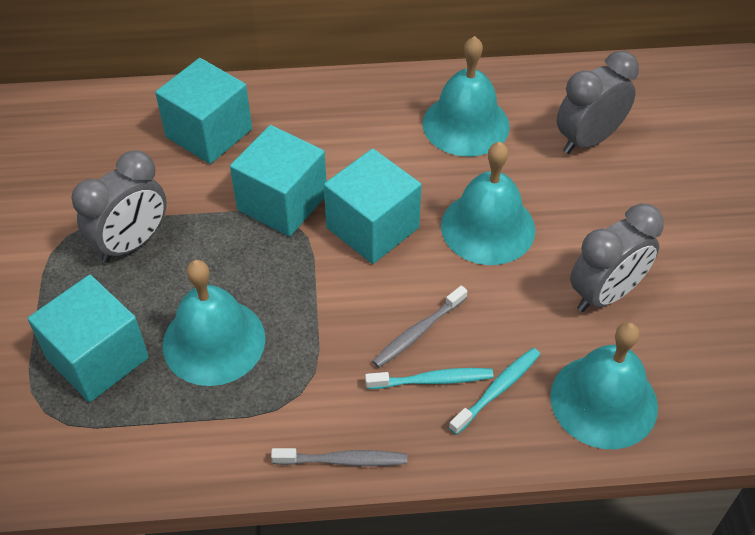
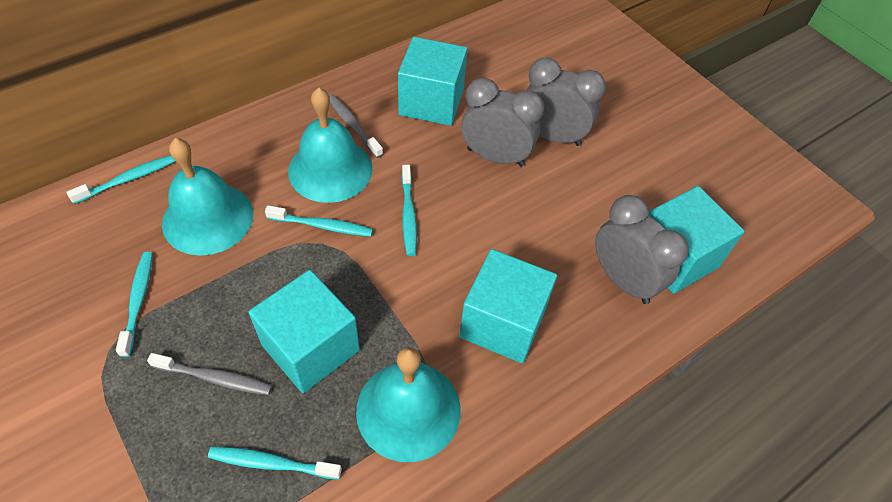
turquoise bell: [163,260,265,386] [422,36,510,157] [441,142,536,265] [550,322,658,449] = 4 -> [162,138,253,256] [288,88,373,203] [356,347,460,462] = 3
turquoise toothbrush: [365,368,494,389] [449,348,540,435] = 2 -> [67,155,176,204] [116,252,153,357] [208,447,342,480] [265,205,373,237] [401,165,417,256] = 5

